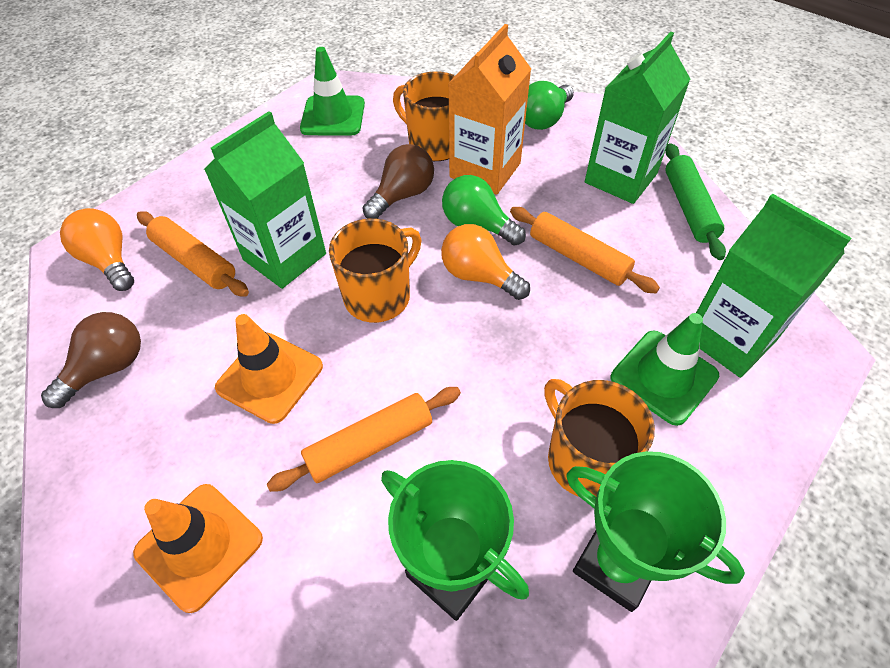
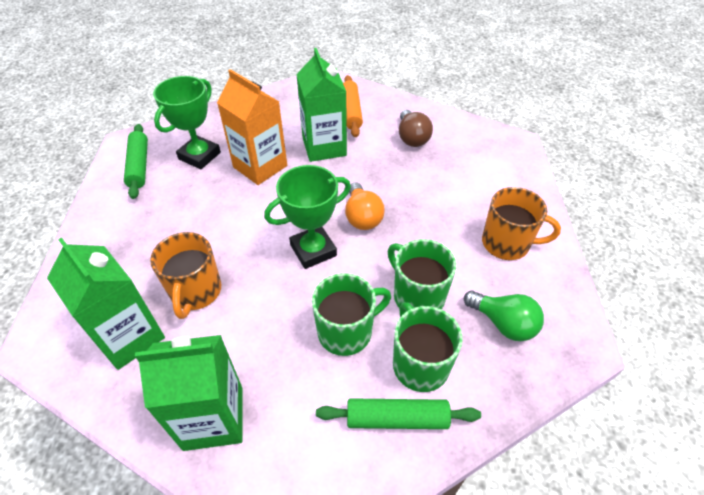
brown light bulb: [41,312,141,408] [363,144,434,219] = 2 -> [399,110,433,147] = 1
green light bulb: [442,175,526,246] [525,81,574,130] = 2 -> [464,291,544,341] = 1
green mug: none = 0 -> [312,273,391,356] [387,239,456,310] [393,302,463,392] = 3
green rolling pin: [665,143,726,260] = 1 -> [124,124,148,199] [316,398,481,429] = 2
green traffic cone: [300,47,365,136] [611,313,719,426] = 2 -> none = 0
orange light bulb: [60,208,134,291] [441,224,530,300] = 2 -> [345,182,385,230] = 1
orange mug: [329,218,421,323] [393,71,455,161] [544,379,655,497] = 3 -> [150,232,221,319] [482,187,561,260] = 2
orange rolling pin: [137,211,249,297] [267,387,461,492] [510,207,660,293] = 3 -> [343,75,363,137] = 1
orange traffic cone: [133,484,263,613] [215,314,323,424] = 2 -> none = 0

